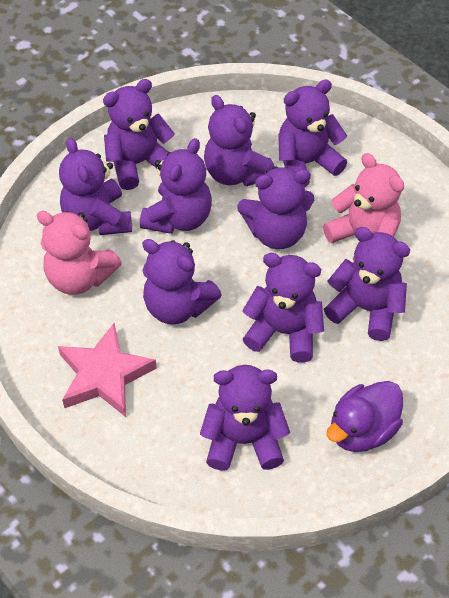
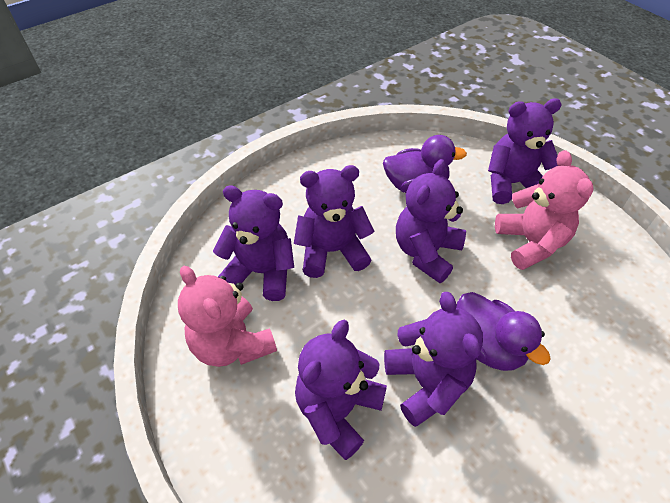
pink star: [58,323,157,417] = 1 -> none = 0
purple duck: [326,381,403,452] = 1 -> [383,135,467,193] [456,292,551,371] = 2
purple teddy bear: [59,138,132,235] [103,79,175,190] [140,138,212,234] [142,239,222,324] [200,365,290,471] [204,95,274,186] [237,167,314,249] [242,253,324,363] [278,79,347,187] [324,227,410,341] = 10 -> [213,185,294,301] [294,165,375,278] [295,320,387,460] [384,292,483,427] [396,159,466,283] [488,99,562,204] = 6

